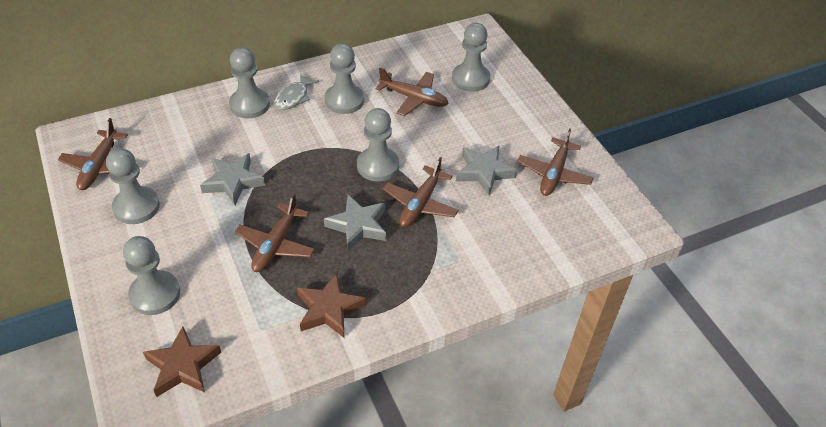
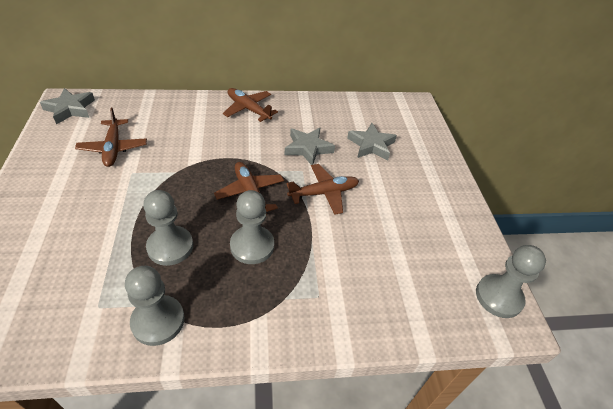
brown plane: [58,118,128,190] [235,194,315,272] [376,68,449,116] [383,157,459,227] [517,128,594,196] = 5 -> [75,108,147,167] [214,162,284,215] [223,88,278,122] [286,164,359,215] = 4
brown star: [143,326,221,397] [297,273,366,338] = 2 -> none = 0
grey fish: [274,74,319,110] = 1 -> none = 0
grey pawn: [106,148,160,224] [123,236,180,315] [229,47,270,118] [325,43,364,114] [357,108,399,182] [452,23,490,92] = 6 -> [125,266,185,346] [143,190,193,266] [230,190,274,264] [476,245,546,318] = 4

